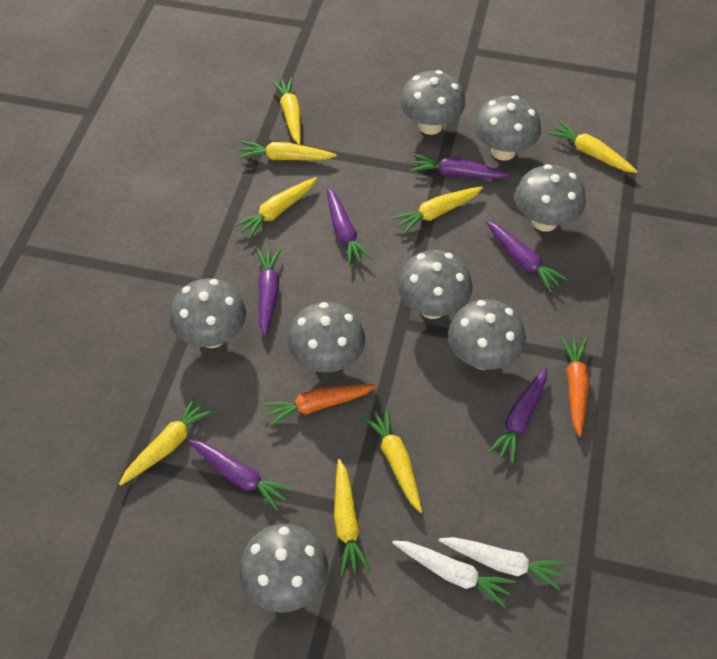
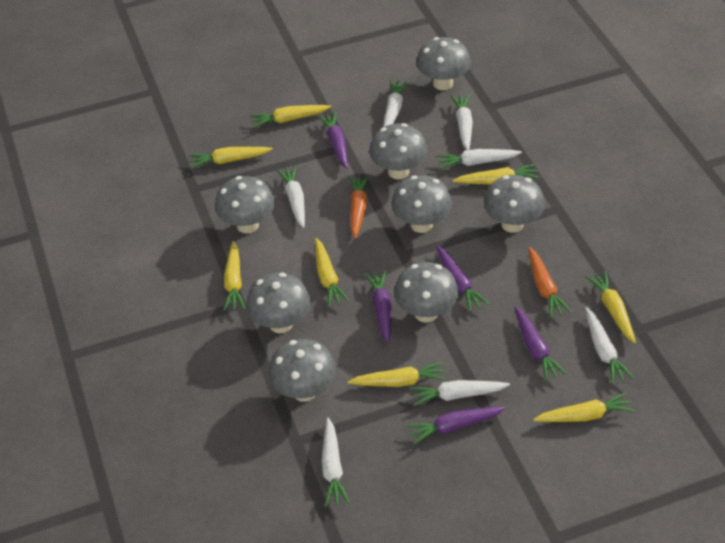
purple carrot: [188,440,294,511] [257,248,281,336] [327,187,372,266] [410,154,510,179] [486,221,568,293] [488,367,547,464] = 6 -> [317,112,348,169] [365,270,392,344] [406,407,505,445] [436,245,489,312] [514,306,567,381] = 5
white carrot: [392,541,516,608] [439,537,566,590] = 2 -> [276,166,305,228] [321,417,350,507] [383,80,408,127] [410,380,510,406] [437,149,522,169] [450,94,473,150] [585,307,634,384] = 7

